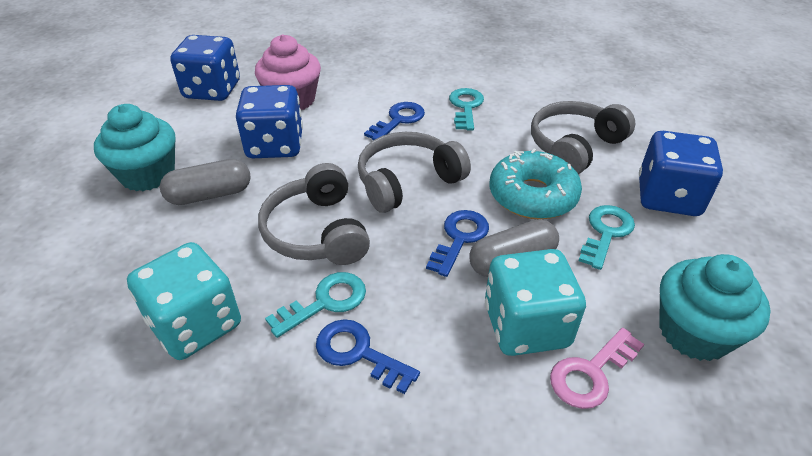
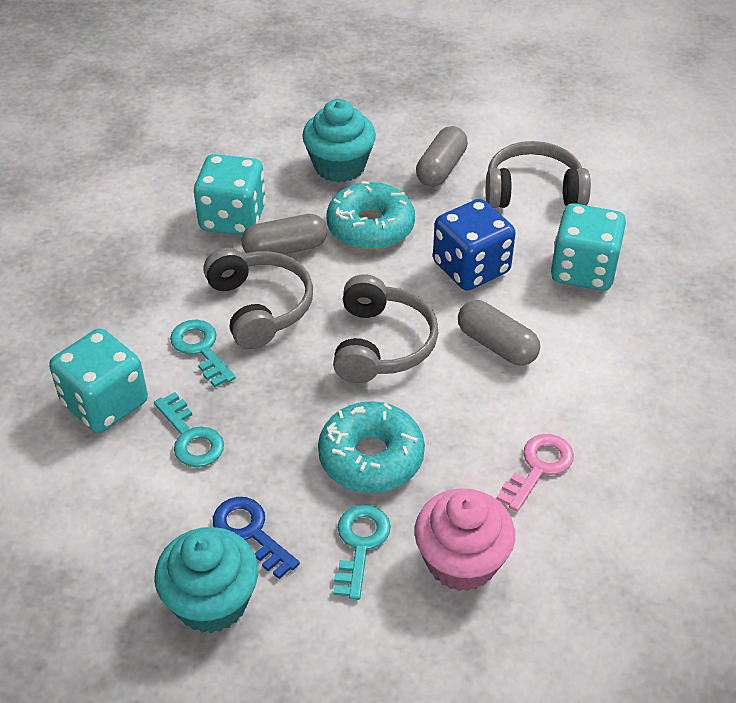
blue dice: [170,35,240,101] [236,85,303,158] [639,131,723,216] = 3 -> [433,199,516,291] = 1
blue key: [316,319,420,394] [364,102,425,140] [426,210,489,277] = 3 -> [213,497,300,579] = 1
grey capsule: [160,159,250,205] [469,219,559,277] = 2 -> [242,214,327,254] [416,126,468,187] [458,300,540,366] = 3
turquoise dice: [127,242,241,360] [485,249,586,356] = 2 -> [49,328,148,433] [194,154,266,235] [551,203,626,291] = 3
turquoise donut: [490,148,582,219] = 1 -> [318,401,425,493] [327,181,415,250] = 2

